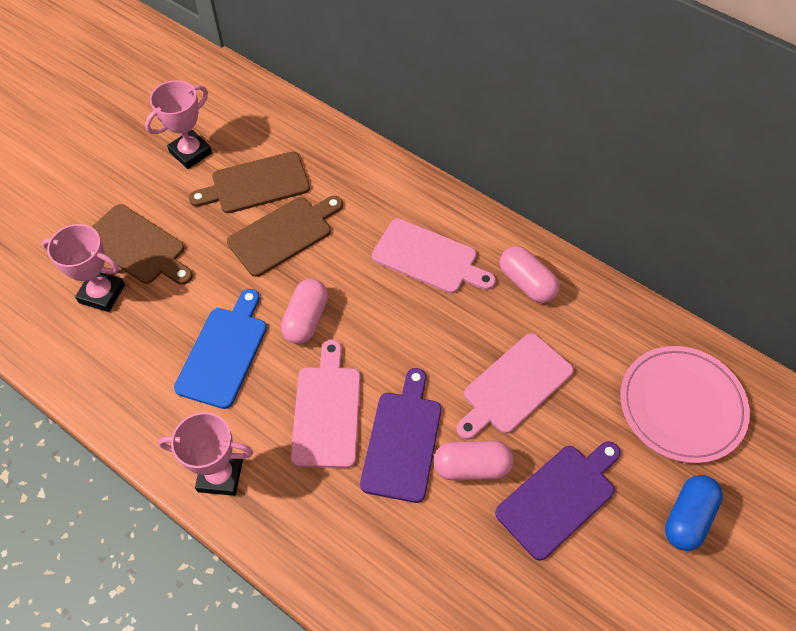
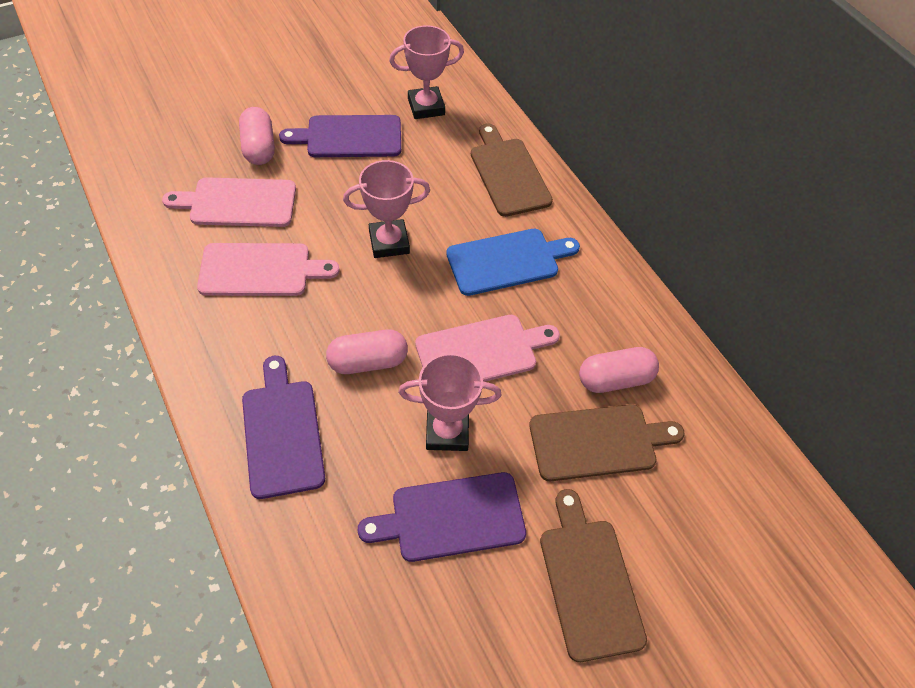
blue capsule: [665,475,723,551] = 1 -> none = 0
pink plate: [620,346,750,463] = 1 -> none = 0
purple cutting board: [360,368,441,503] [495,441,621,561] = 2 -> [242,356,325,499] [279,115,401,157] [358,472,526,562] = 3

